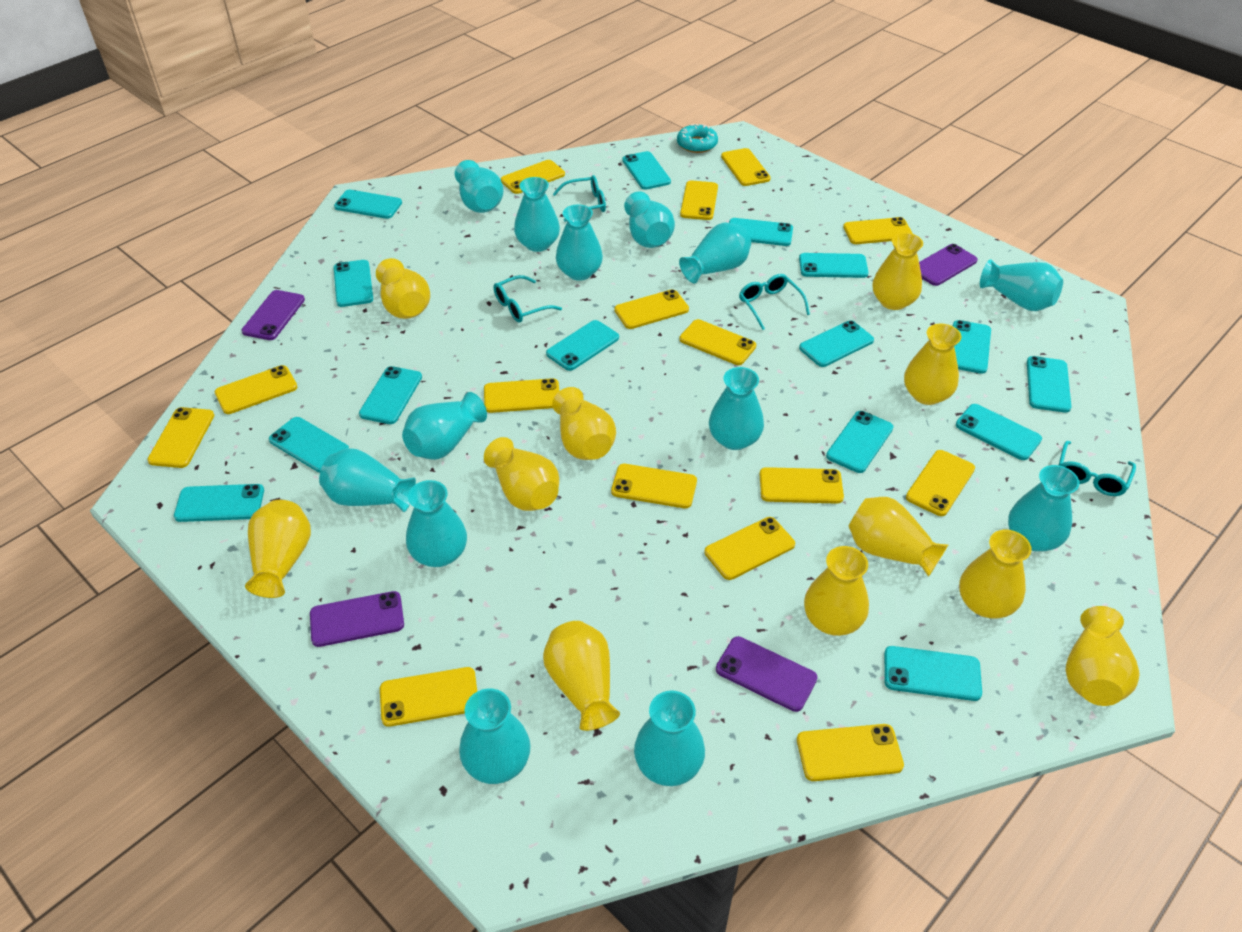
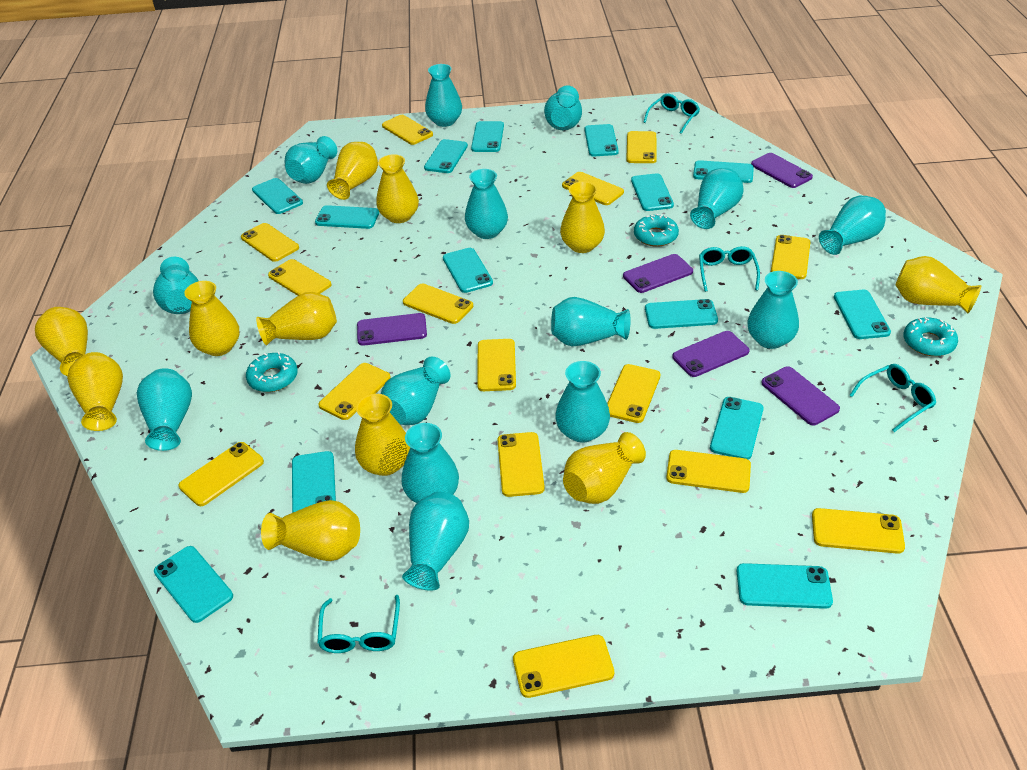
purple phone: [241,290,305,340] [310,591,404,647] [716,636,818,712] [919,244,978,286] = 4 -> [357,313,427,346] [623,254,693,293] [672,331,749,377] [751,153,813,188] [761,366,840,425] = 5
turquoise donut: [677,124,718,153] = 1 -> [246,352,298,392] [634,214,679,247] [903,317,958,356] = 3
turquoise phone: [174,484,264,522] [269,417,349,473] [333,260,373,307] [334,190,402,219] [359,366,422,424] [546,320,619,371] [622,151,671,190] [729,218,793,246] [799,253,868,278] [799,320,874,367] [826,411,893,473] [884,646,982,701] [953,320,991,374] [956,404,1042,460] [1027,356,1071,413] = 15 -> [154,546,233,623] [252,178,303,214] [292,451,336,513] [315,205,379,229] [424,139,468,173] [443,248,493,293] [471,121,504,152] [585,124,619,156] [631,173,674,211] [645,299,718,329] [693,160,754,183] [710,397,764,460] [737,563,833,609] [834,290,891,339] = 14
turquoise vase: [319,448,416,512] [402,392,487,460] [406,480,467,567] [455,160,504,213] [459,688,531,784] [514,177,560,252] [556,204,603,281] [624,191,675,248] [634,690,705,786] [679,222,751,283] [709,367,764,450] [980,259,1063,311] [1008,465,1080,551] = 13 -> [137,368,192,451] [153,257,199,314] [285,136,337,184] [381,357,450,425] [402,423,459,503] [402,492,469,591] [425,64,462,127] [465,169,508,239] [544,85,582,130] [551,297,630,346] [555,361,610,443] [690,168,744,229] [747,271,799,349] [819,196,886,255] = 14

